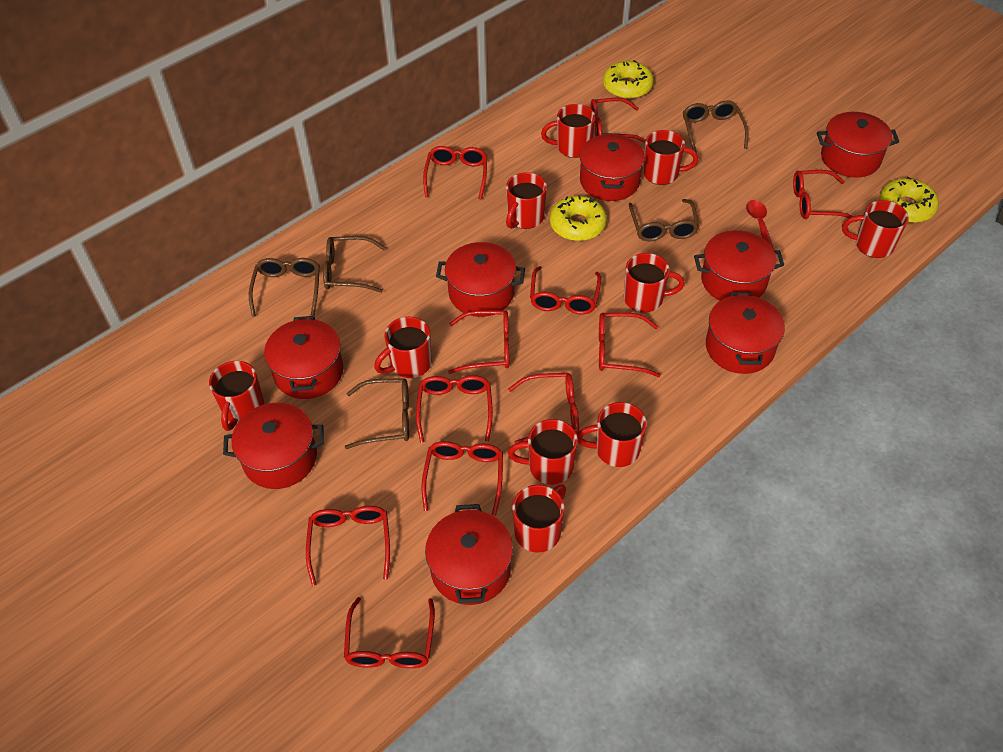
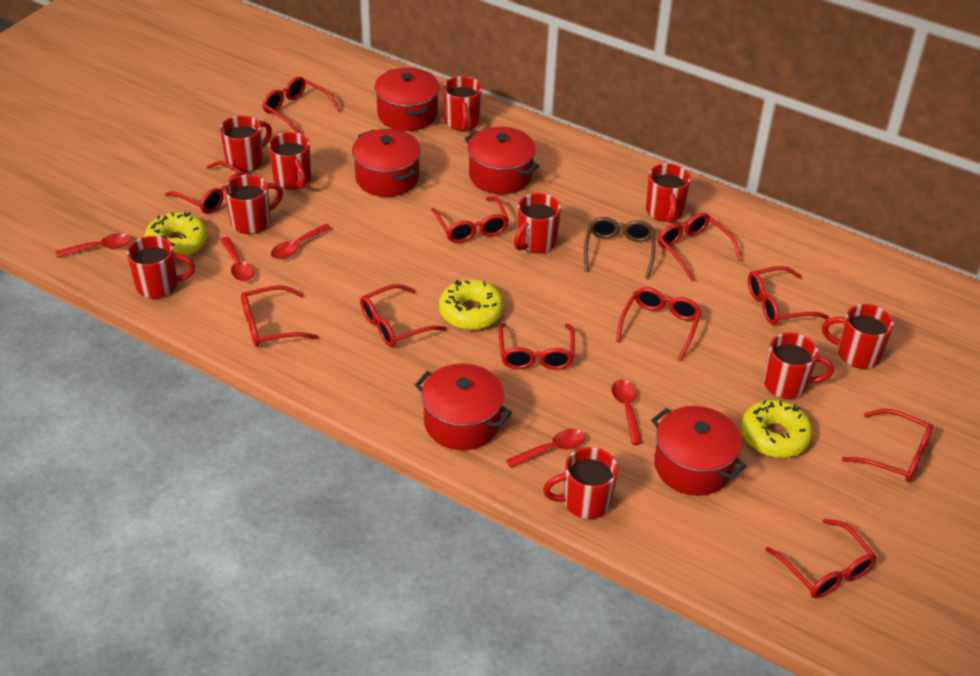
brown glasses: [249,258,320,317] [323,236,386,293] [345,378,409,449] [629,199,699,241] [683,100,748,153] = 5 -> [584,217,656,279] = 1
red pot: [223,403,324,489] [264,316,343,399] [425,504,513,605] [436,242,525,317] [579,133,645,201] [694,230,784,301] [706,292,785,374] [817,112,899,178] = 8 -> [352,129,421,197] [375,68,439,131] [415,363,512,450] [465,127,539,194] [651,406,746,496] = 5
red spoon: [746,200,774,250] = 1 -> [56,233,131,258] [220,237,254,281] [271,224,332,259] [506,429,585,468] [612,379,642,445] = 5

